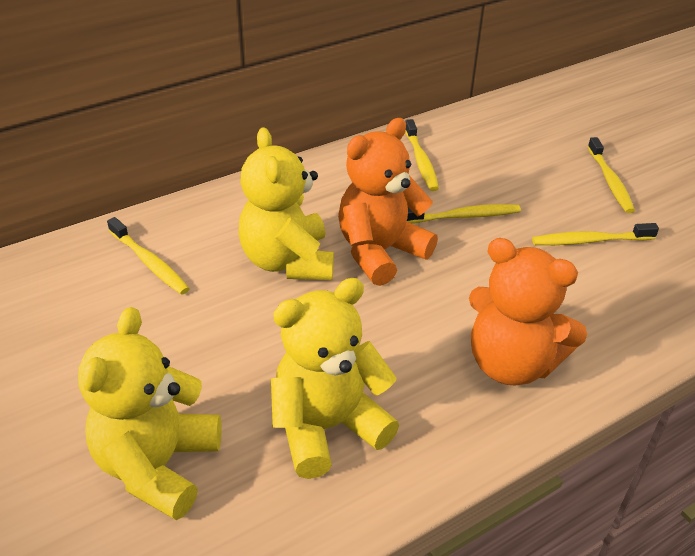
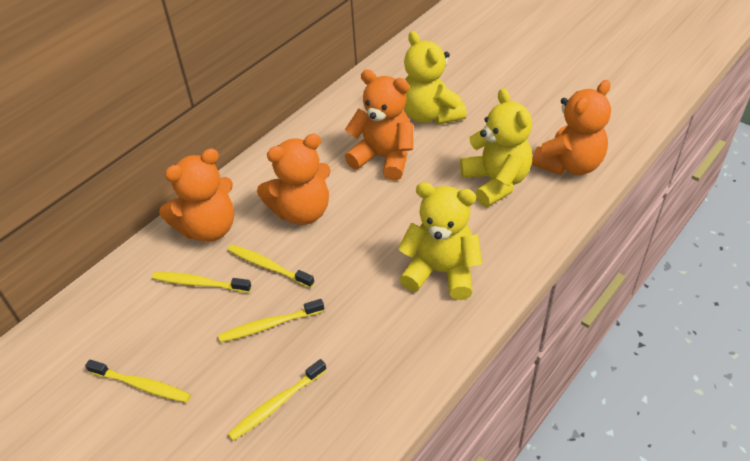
orange teddy bear: [338,118,438,286] [469,238,587,385] = 2 -> [159,148,234,242] [257,134,331,225] [345,70,413,181] [531,80,611,175] = 4

